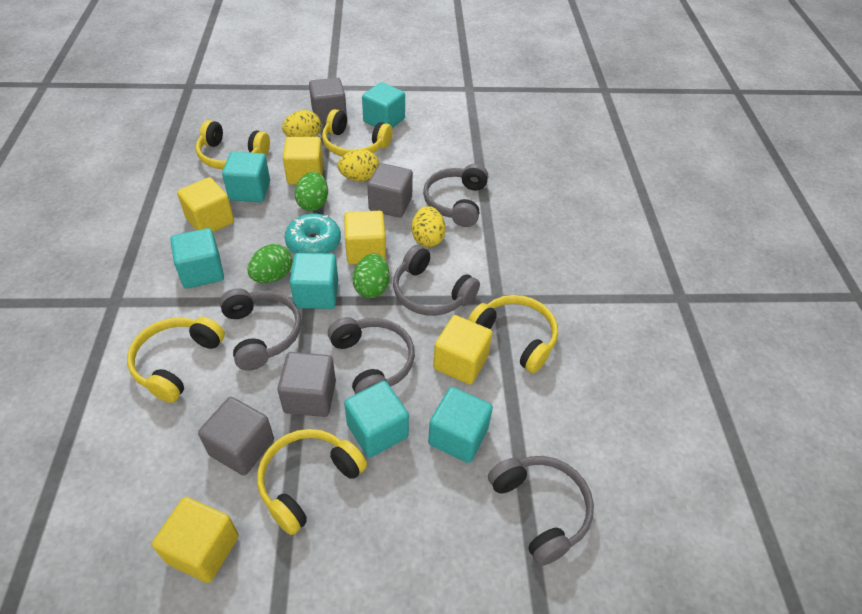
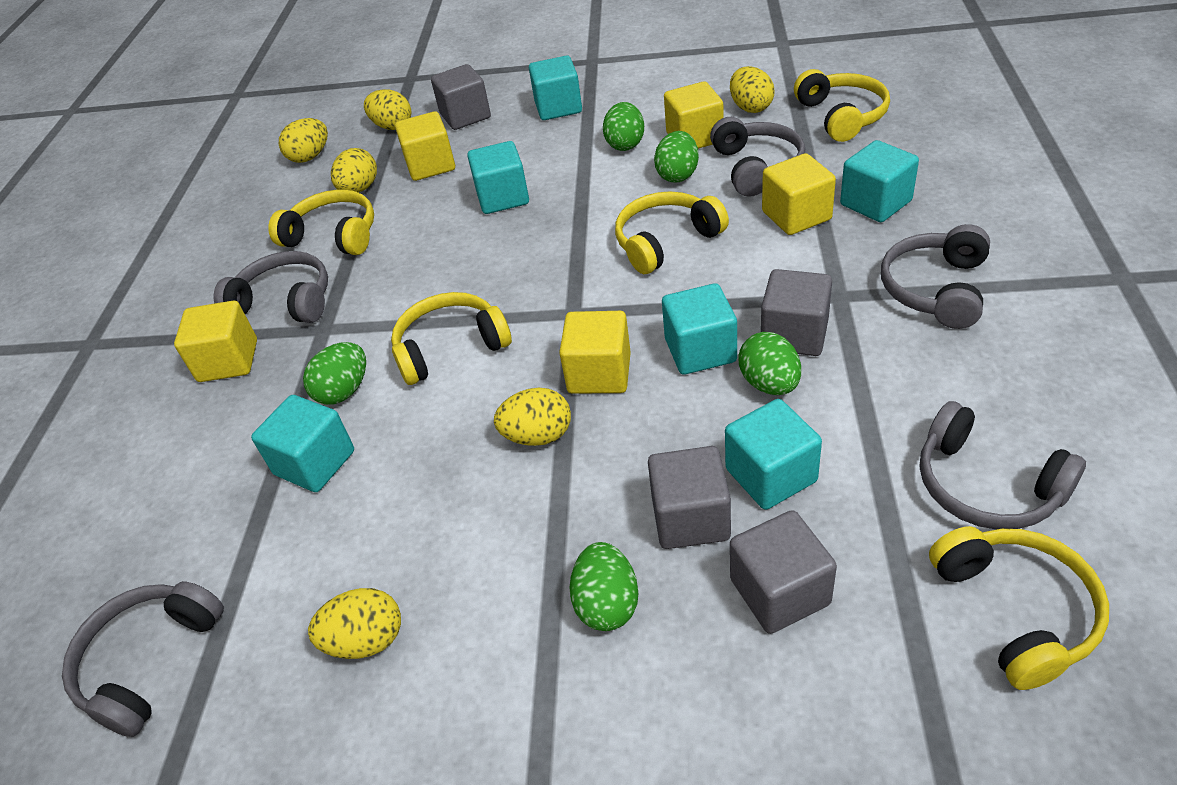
green egg: [247,244,292,283] [295,172,328,211] [353,254,390,298] = 3 -> [303,342,366,405] [569,542,639,631] [603,102,644,151] [654,131,699,183] [739,332,801,395] = 5
turquoise donut: [285,214,341,254] = 1 -> none = 0
yellow egg: [282,110,321,137] [337,149,379,181] [412,206,446,247] = 3 -> [279,118,328,163] [308,588,401,659] [331,148,377,193] [364,89,411,130] [494,388,571,446] [730,66,774,113] = 6

